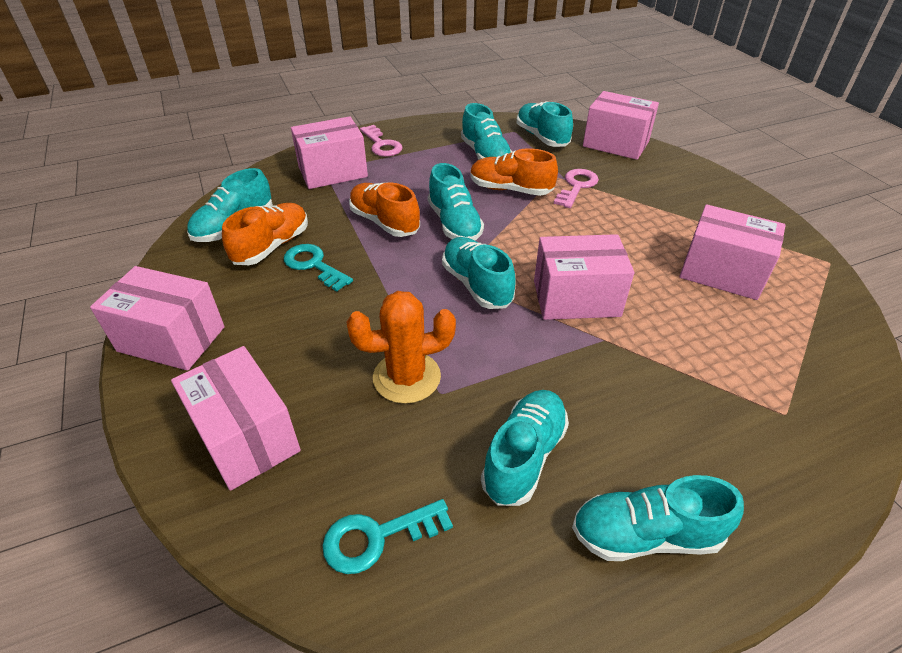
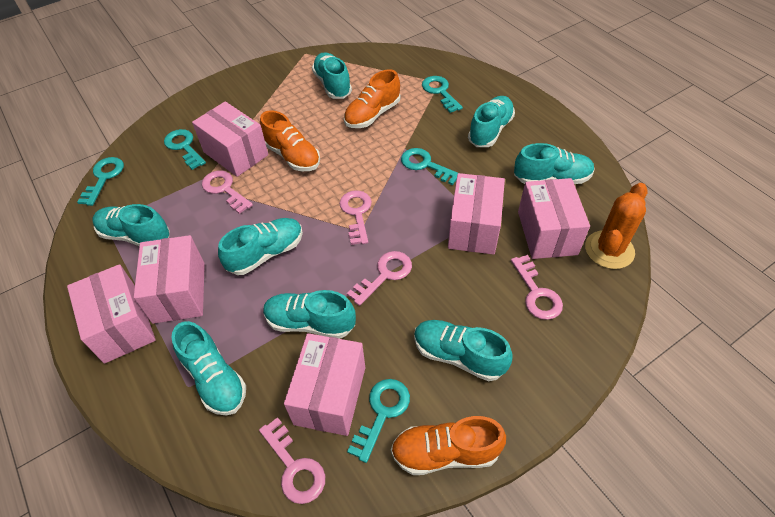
pink key: [360,125,403,157] [554,169,599,208] = 2 -> [202,171,253,214] [259,417,325,504] [339,190,372,245] [347,251,412,306] [511,255,563,320] = 5
turquoise key: [284,244,353,291] [322,499,453,574] = 2 -> [77,157,124,206] [164,129,206,170] [347,379,410,463] [401,148,458,185] [422,76,463,113] = 5
turquoise shoe: [187,168,273,242] [428,163,484,241] [442,237,515,309] [461,103,513,160] [481,390,569,506] [517,101,573,147] [572,475,744,561] = 7 -> [92,204,170,246] [171,321,246,416] [218,218,303,275] [263,290,356,339] [312,52,352,99] [414,320,513,381] [468,96,515,147] [514,143,595,184] = 8

